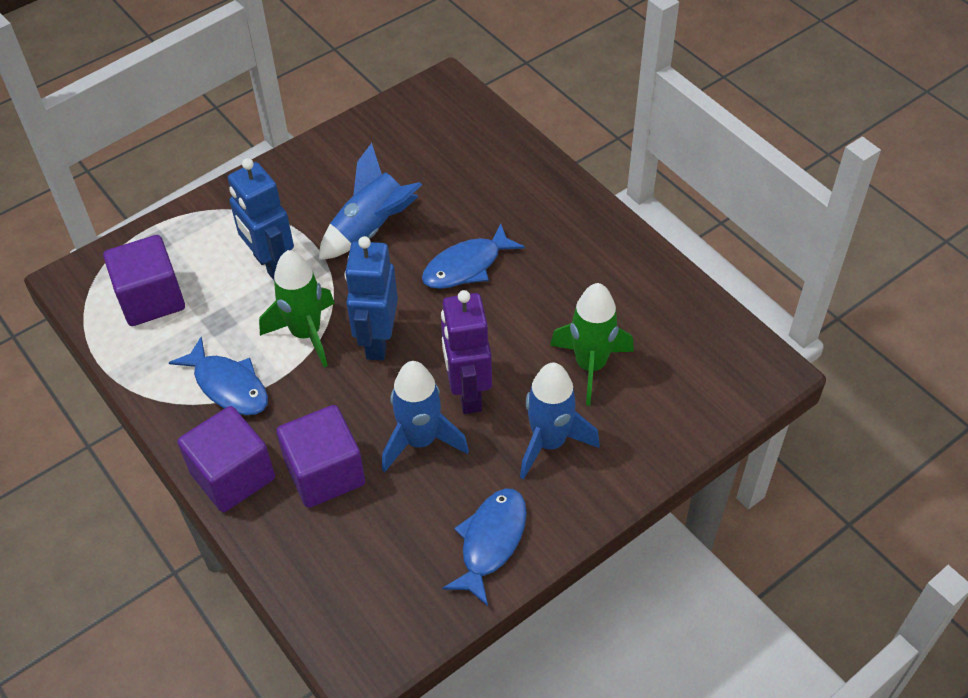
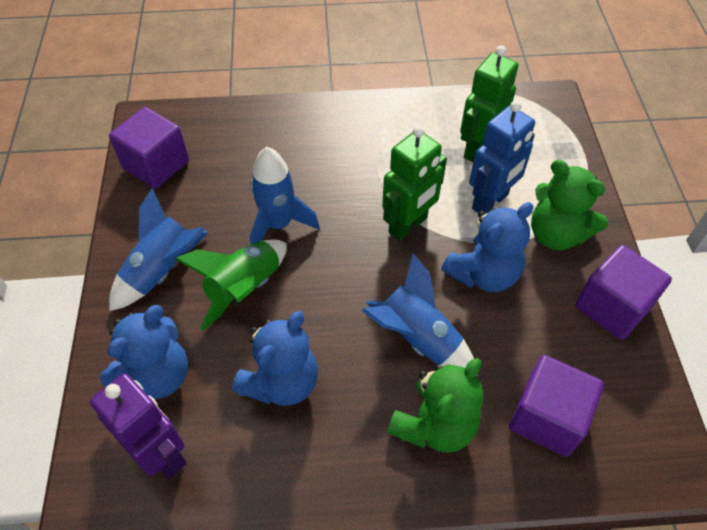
blue fish: [169,337,268,415] [422,223,525,289] [442,488,527,606] = 3 -> none = 0
blue robot: [228,158,294,280] [345,236,398,361] = 2 -> [469,101,535,214] = 1
blue teddy bear: none = 0 -> [100,305,188,399] [232,311,318,406] [441,202,533,292] = 3
green robot: none = 0 -> [382,126,447,241] [460,45,519,162] = 2
green rocket: [259,250,335,367] [550,283,634,406] = 2 -> [175,240,287,331] = 1
green teddy bear: none = 0 -> [387,358,483,453] [531,160,608,250] = 2

